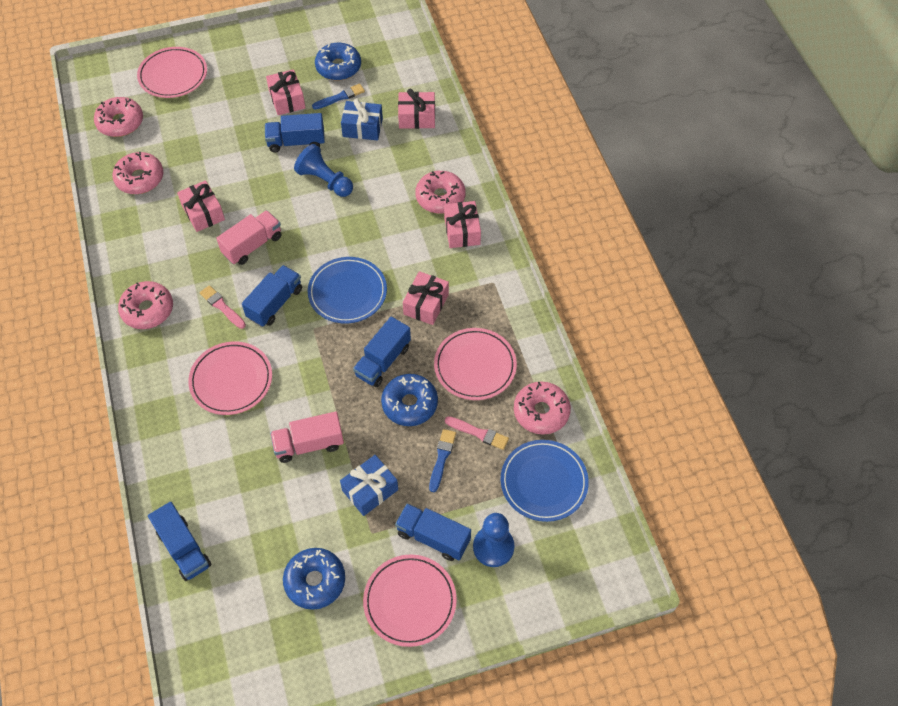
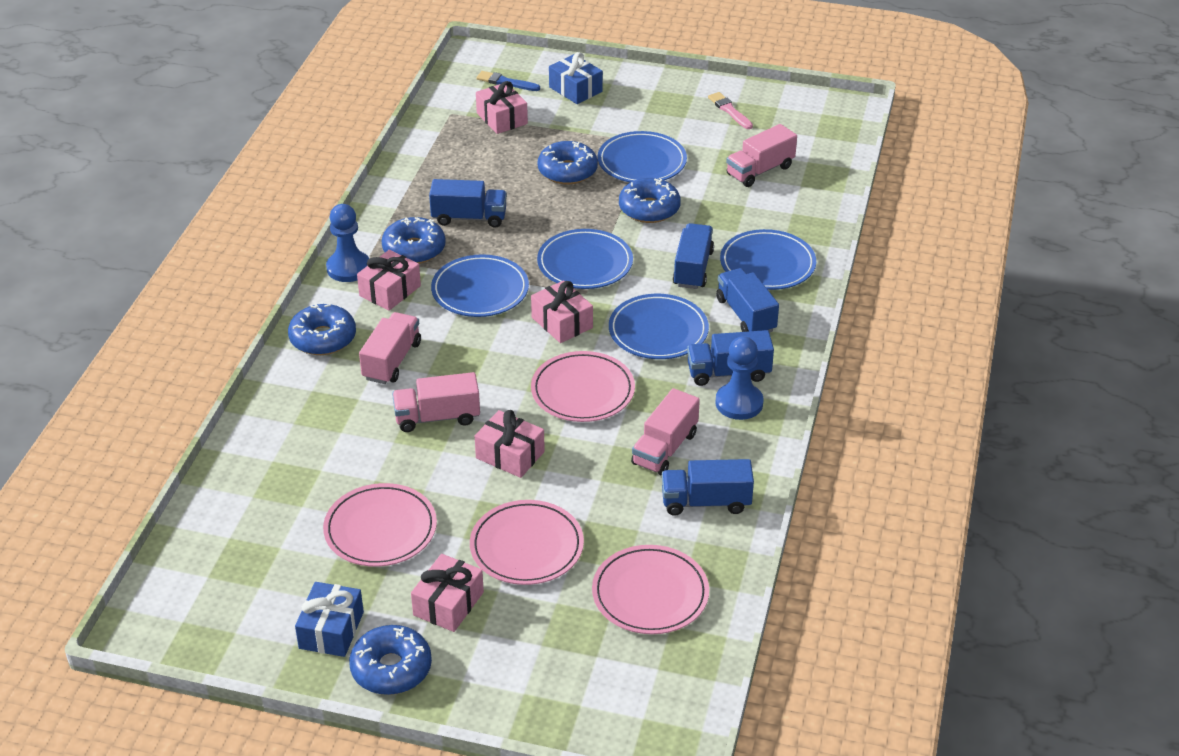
blue brush: [312,84,365,110] [429,429,456,492] = 2 -> [476,71,540,91] = 1
blue donut: [283,548,345,610] [315,43,361,81] [381,374,438,426] = 3 -> [288,303,356,355] [349,625,432,695] [382,217,446,264] [538,141,598,184] [619,178,681,223] = 5
blue plate: [308,257,387,324] [501,440,589,522] = 2 -> [431,254,529,317] [537,229,633,289] [598,131,687,182] [609,294,709,359] [720,229,816,290] = 5
pink brush: [200,285,246,329] [445,416,509,450] = 2 -> [708,92,753,129] = 1
pink donut: [94,97,143,137] [112,152,163,194] [118,281,173,329] [415,171,466,214] [514,381,571,434] = 5 -> none = 0
pink truck: [216,210,281,265] [270,411,344,463] = 2 -> [359,312,421,384] [392,372,480,432] [631,388,700,476] [726,124,797,187] = 4

